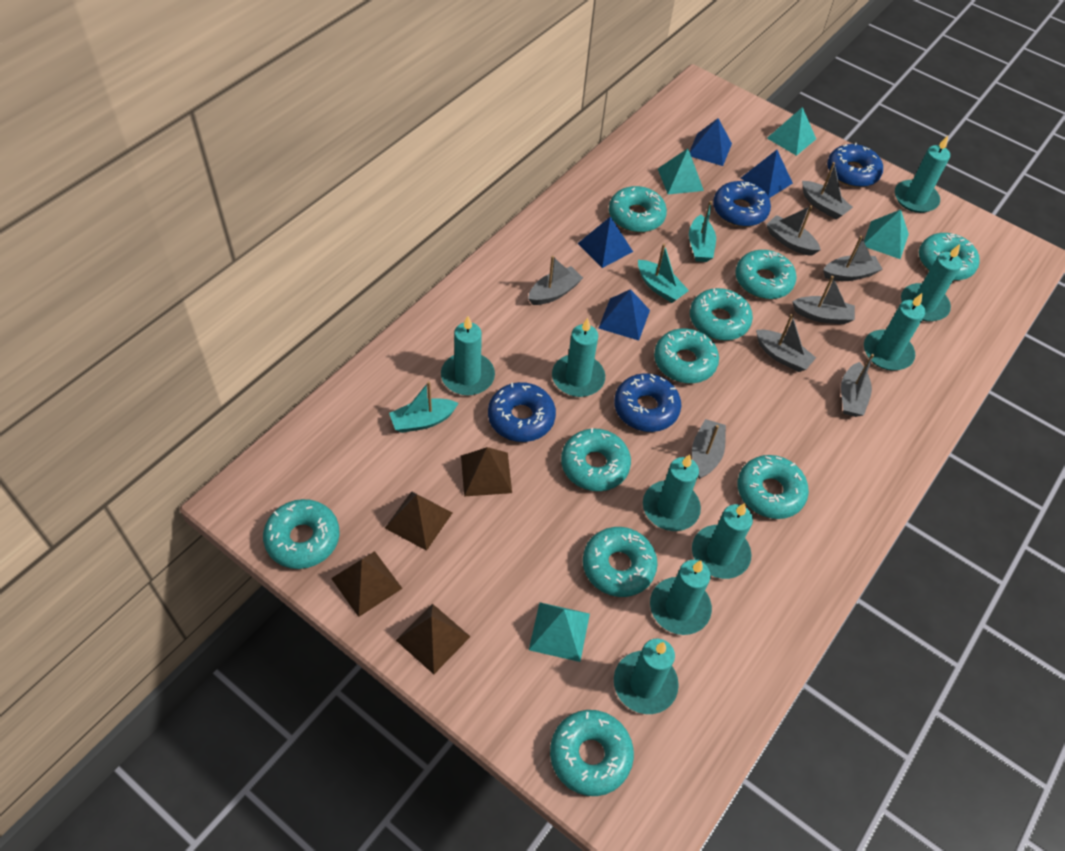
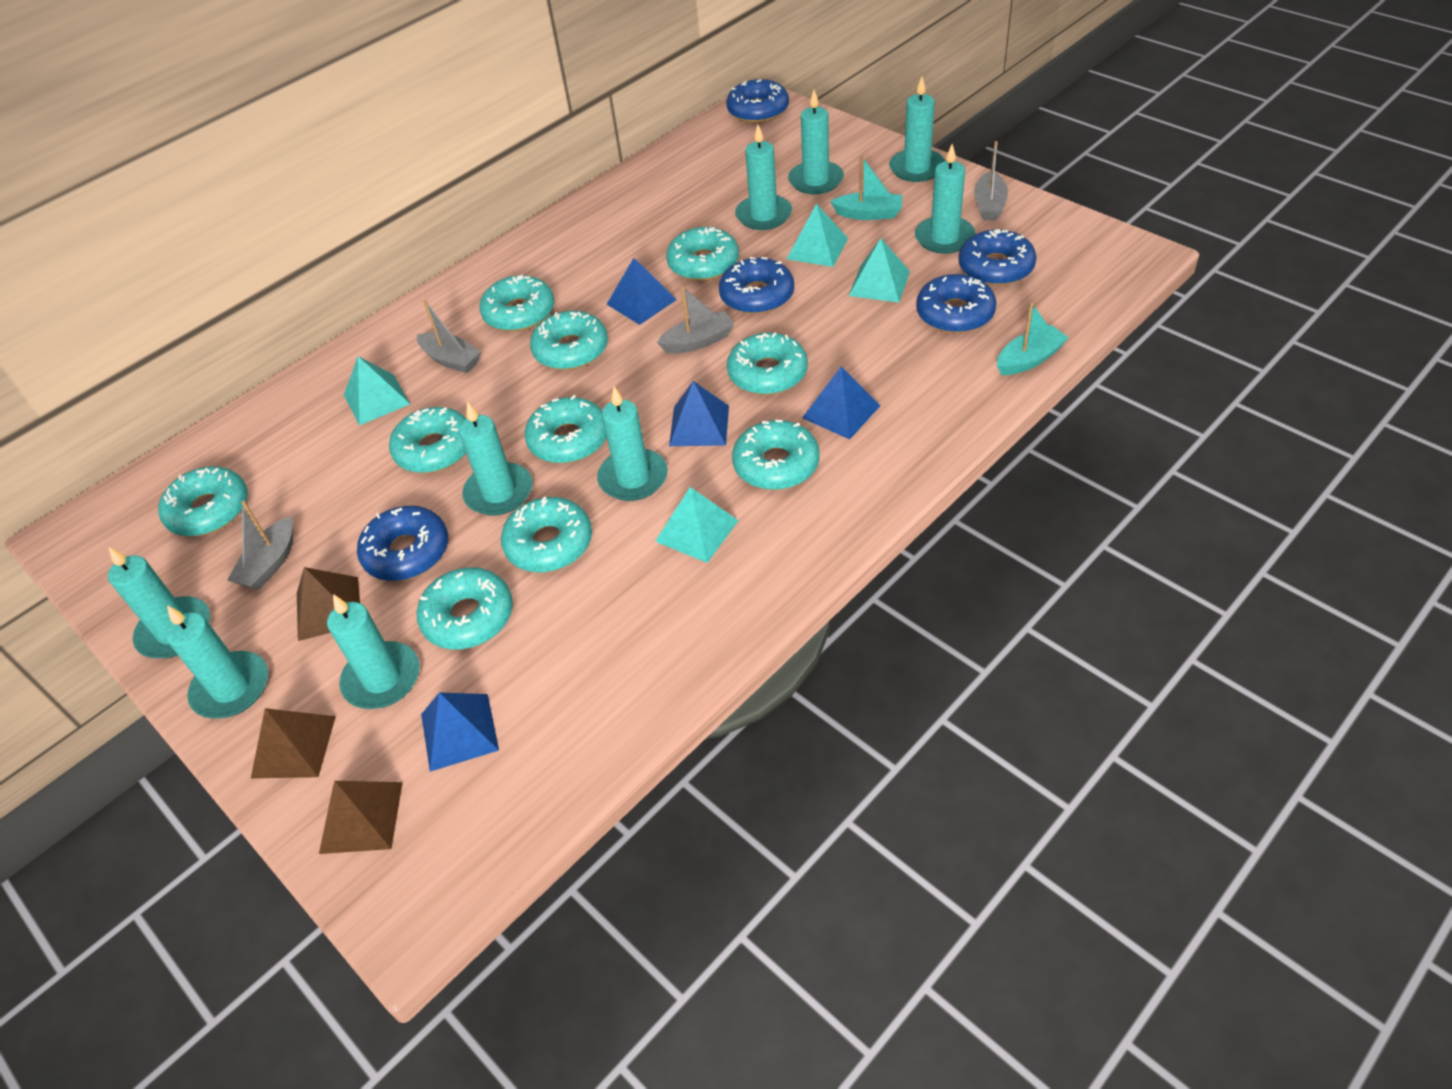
blue donut: [488,382,556,442] [614,373,681,432] [713,181,771,227] [827,142,883,187] = 4 -> [357,506,448,581] [719,257,794,314] [726,79,789,123] [916,274,997,333] [959,229,1036,286] = 5
brown pyramid: [331,551,403,617] [385,491,452,551] [396,604,471,674] [461,447,512,496] = 4 -> [251,708,336,778] [297,567,360,641] [319,781,403,854] = 3
grey boat: [528,256,583,305] [692,419,726,479] [756,314,816,372] [766,205,821,256] [792,276,855,324] [802,162,853,219] [823,236,883,281] [841,354,874,417] = 8 -> [227,501,293,590] [417,300,481,373] [657,286,735,354] [974,141,1008,220] = 4
turquoise boat: [389,381,458,433] [638,243,689,303] [689,201,716,262] = 3 -> [830,155,902,220] [997,303,1069,375] = 2

